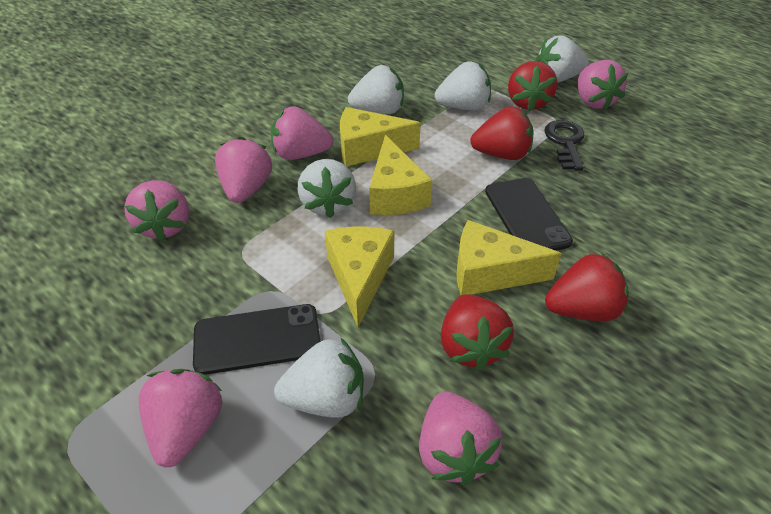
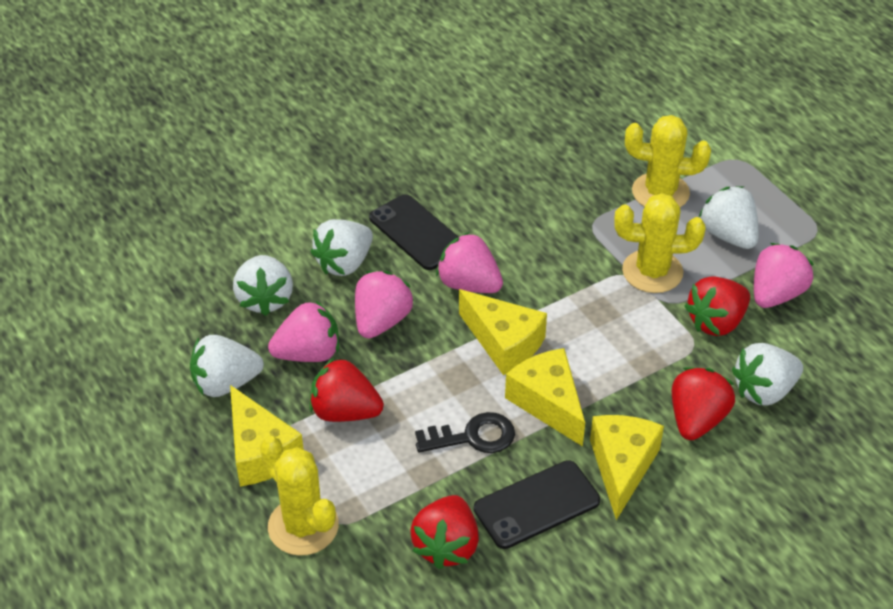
pink strawberry: [124,180,189,241] [139,369,222,467] [215,137,272,203] [271,106,333,160] [419,392,502,485] [578,60,628,110] = 6 -> [268,301,339,362] [355,271,414,339] [436,232,503,293] [754,243,814,308] = 4
yellow cactus: none = 0 -> [260,435,339,556] [614,193,706,293] [625,115,711,207] = 3

